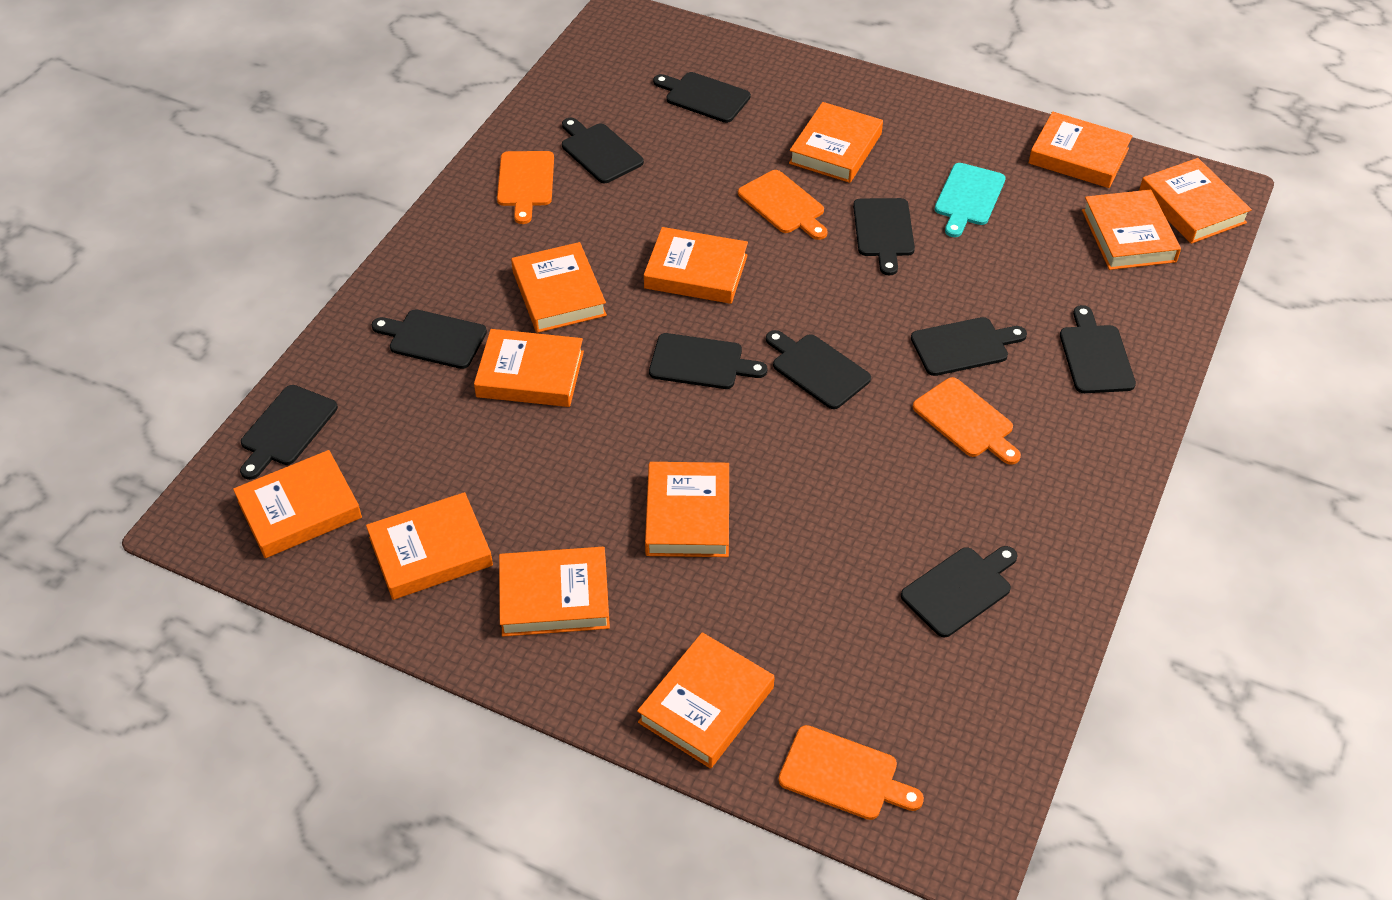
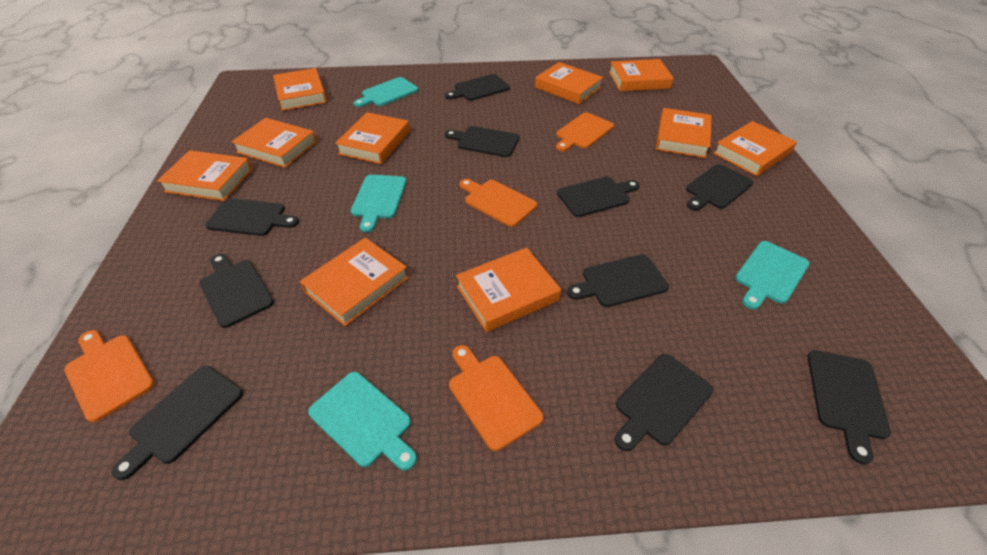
orange book: [233,450,362,558] [366,492,493,600] [474,329,584,407] [499,547,610,637] [511,242,607,333] [637,632,775,769] [644,227,748,304] [645,462,729,557] [789,102,883,183] [1028,112,1132,188] [1082,190,1181,270] [1139,158,1252,244] = 12 -> [157,150,253,201] [231,118,317,168] [273,68,327,111] [300,238,409,326] [335,112,410,164] [456,248,561,332] [535,62,603,104] [609,59,674,92] [656,108,712,158] [713,121,797,176] = 10
turquoise cutting board: [934,163,1006,237] = 1 -> [308,372,417,471] [351,175,407,233] [354,77,418,107] [735,241,810,310] = 4

